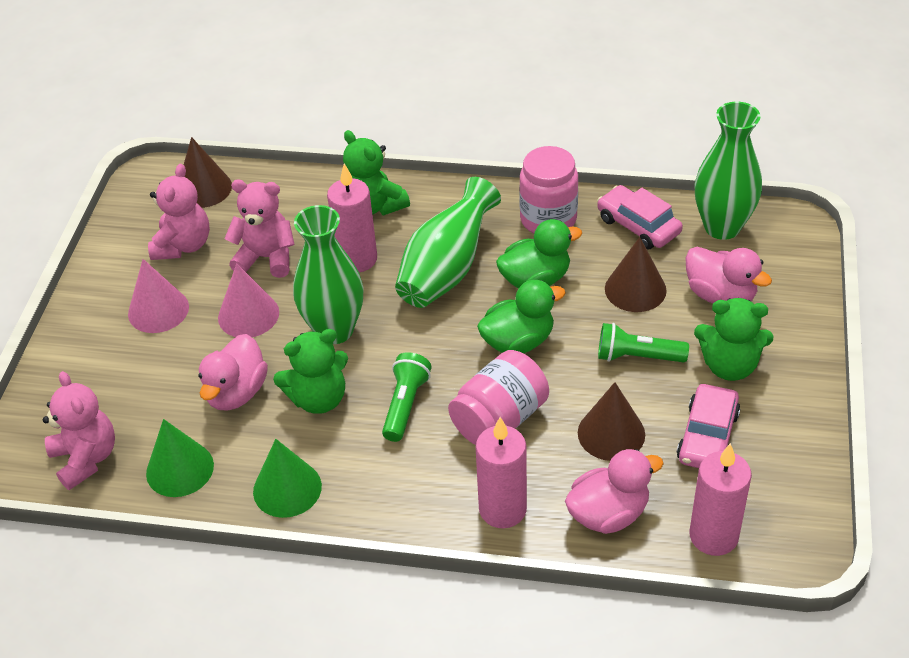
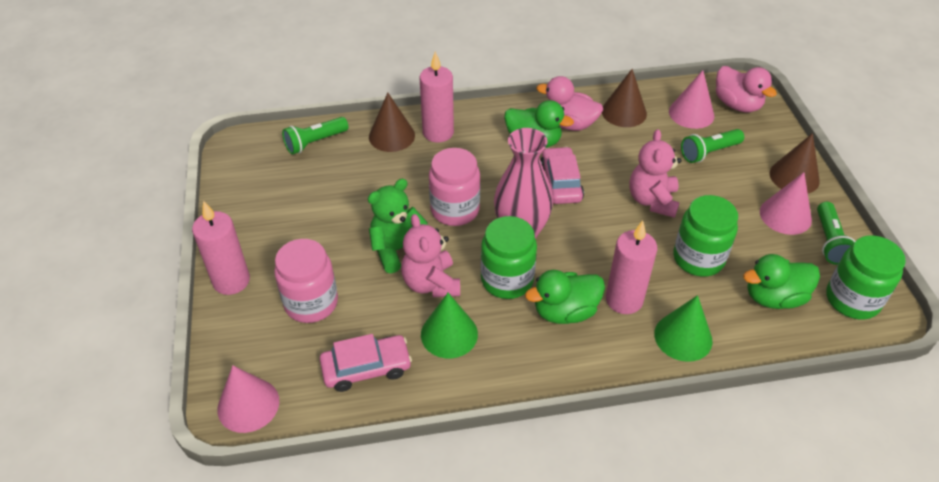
green duck: [477,280,565,353] [496,219,582,288] = 2 -> [504,100,574,148] [525,270,605,324] [743,254,820,309] = 3
green flashlight: [382,352,431,442] [598,323,689,362] = 2 -> [282,117,348,155] [681,129,744,163] [817,202,855,265] = 3
green jar: none = 0 -> [481,216,537,299] [673,195,738,277] [826,235,906,320] = 3
green teddy bear: [273,329,348,414] [343,130,410,215] [694,298,773,381] = 3 -> [368,179,428,273] = 1
green vase: [293,205,364,344] [395,177,501,308] [694,102,762,240] = 3 -> none = 0
pink cone: [128,259,189,333] [218,263,279,337] = 2 -> [217,365,279,433] [669,70,714,129] [760,172,812,235] = 3
pink duck: [198,334,268,411] [565,449,664,534] [685,247,772,304] = 3 -> [536,76,603,131] [716,66,777,112] = 2
pink teddy bear: [43,371,115,490] [148,164,210,260] [225,180,295,278] = 3 -> [401,214,460,297] [629,129,682,218] = 2
pink vase: none = 0 -> [494,128,553,239] = 1

